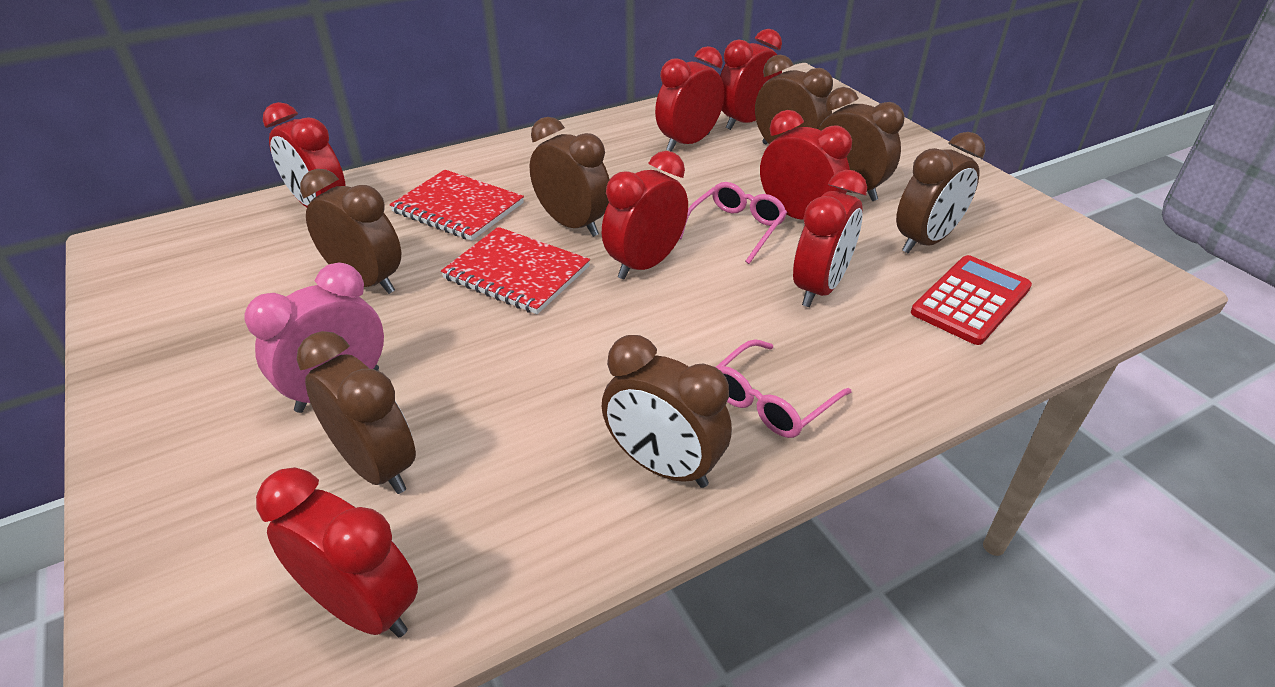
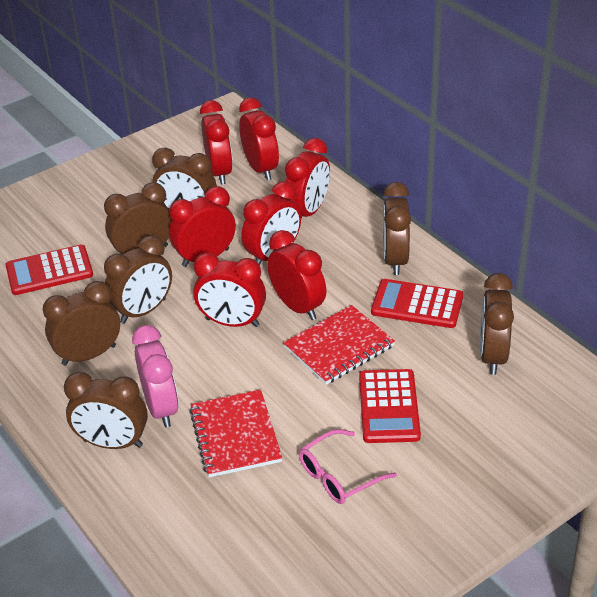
pink glasses: [679,182,787,264] [716,339,851,438] = 2 -> [299,429,397,504] = 1
red calculator: [911,255,1032,345] = 1 -> [5,245,93,295] [359,369,421,443] [371,279,463,328] = 3

